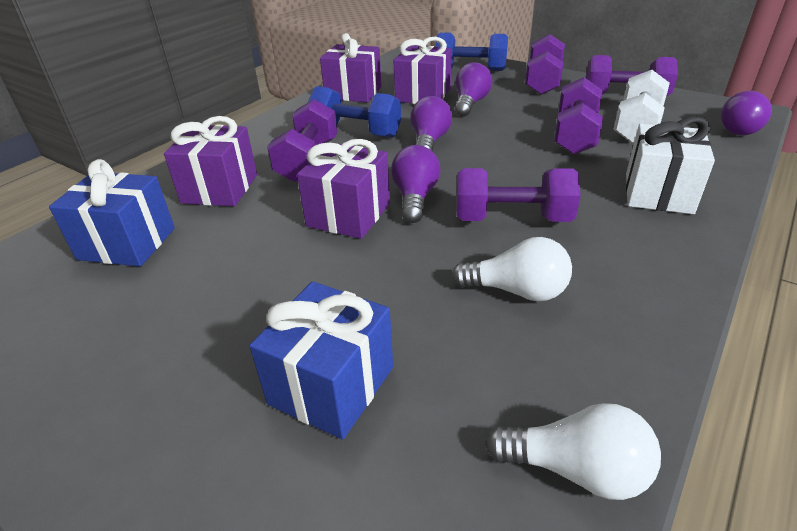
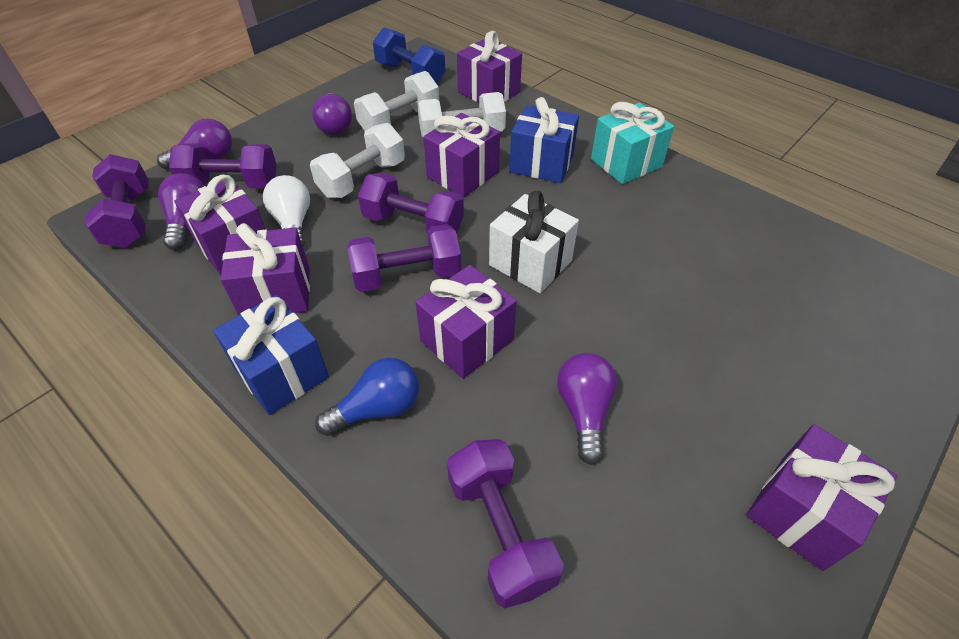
blue dumbbell: [307,86,401,138] [435,33,508,71] = 2 -> [373,27,445,84] = 1
blue light bulb: none = 0 -> [315,358,419,436] = 1
purple gift: [164,116,257,206] [297,139,390,239] [320,33,382,102] [393,37,452,104] = 4 -> [174,175,266,274] [220,223,310,316] [415,265,517,379] [423,113,500,198] [457,31,522,103] [746,424,897,571] = 6
turquoise gift: none = 0 -> [591,102,674,184] = 1
white dumbbell: [614,70,670,143] = 1 -> [310,123,405,198] [354,71,439,131] [417,92,506,137] = 3
white light bulb: [451,237,572,301] [485,403,661,500] = 2 -> [263,175,310,247] = 1

